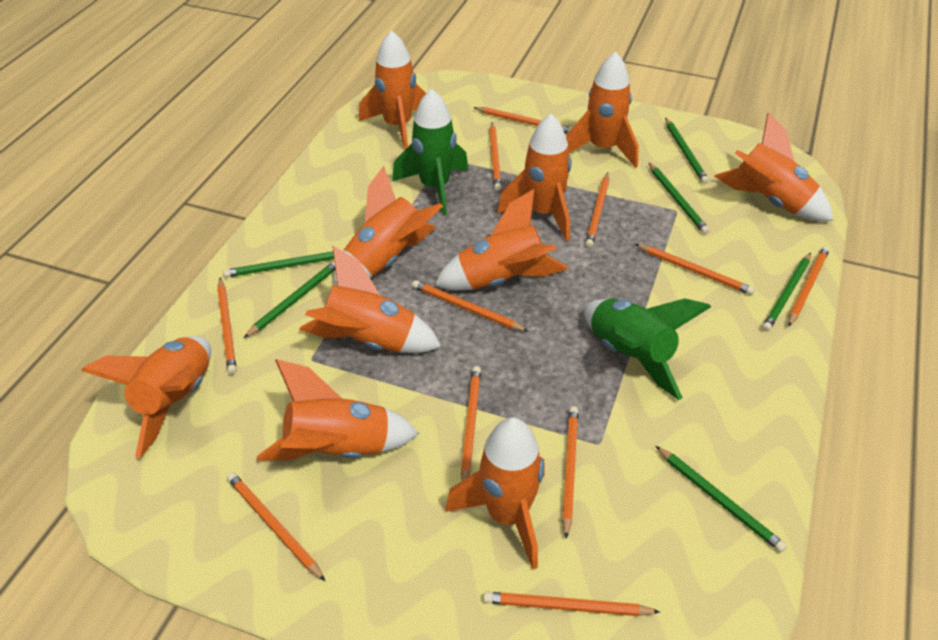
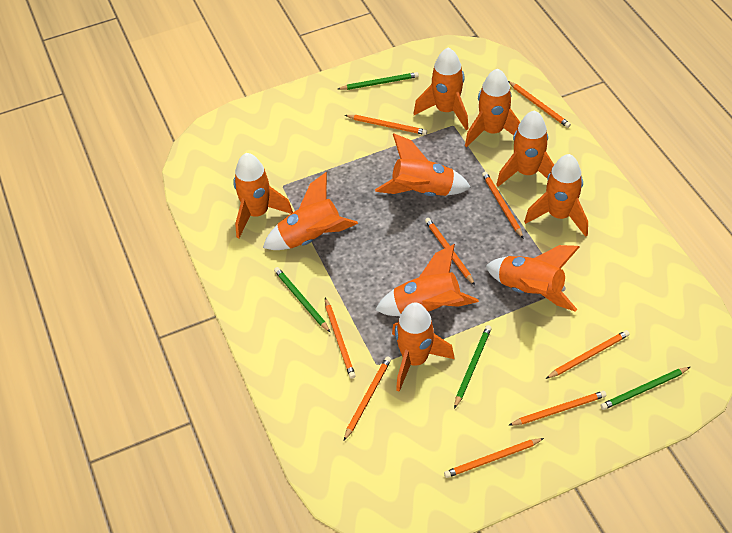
green pencil: [223,251,334,277] [244,261,335,338] [649,163,709,234] [656,446,787,552] [665,118,709,184] [762,252,811,331] = 6 -> [274,267,331,333] [338,72,419,90] [454,325,492,409] [600,367,690,410] = 4
green rocket: [392,89,468,216] [584,298,711,400] = 2 -> none = 0
orange pencil: [217,278,237,374] [227,472,325,581] [412,280,529,332] [461,366,481,481] [473,107,572,133] [483,592,660,616] [489,123,502,191] [562,406,578,538] [585,172,609,248] [635,244,755,295] [788,246,830,327] = 11 -> [325,298,356,379] [344,356,391,441] [345,115,427,135] [425,218,475,285] [444,438,544,478] [482,172,523,238] [508,81,571,128] [508,391,606,426] [546,330,630,379] = 9

